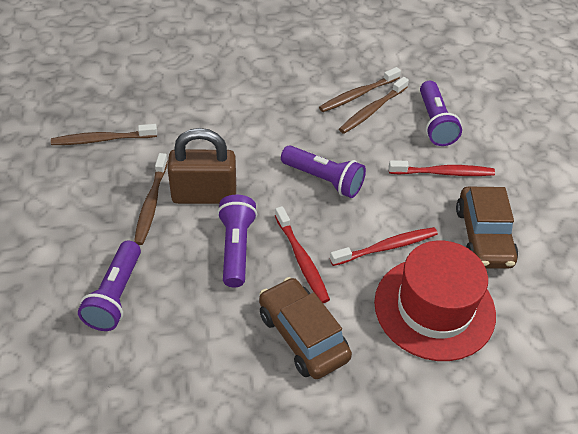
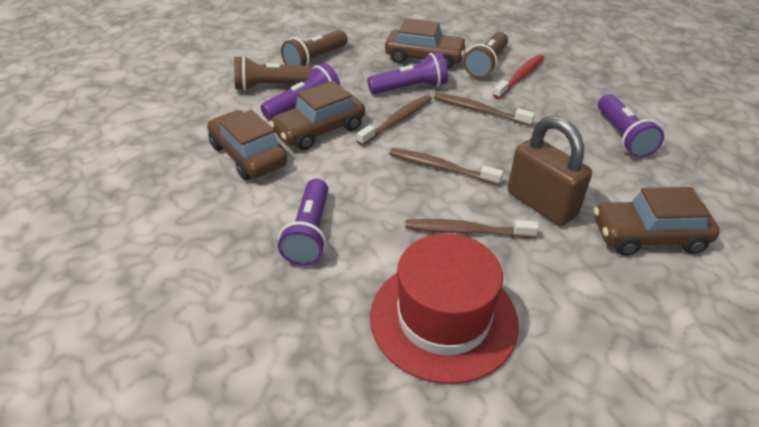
brown car: [259,277,352,379] [456,187,518,269] = 2 -> [207,110,287,180] [269,81,365,150] [385,18,468,70] [594,187,720,256] = 4
brown flashlight: none = 0 -> [234,56,313,91] [281,30,348,66] [464,32,508,78] = 3
red toothbrush: [275,206,330,303] [330,227,438,266] [389,160,495,176] = 3 -> [493,54,544,99] = 1

